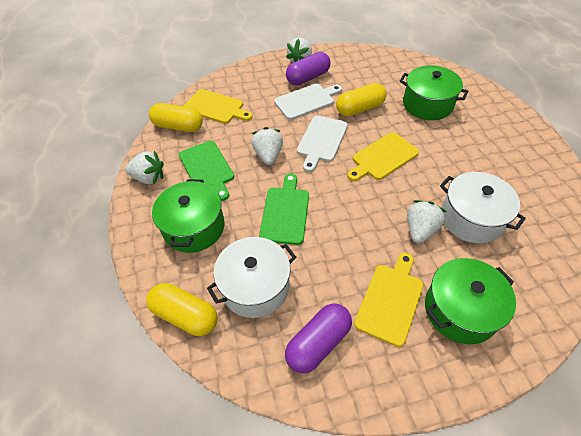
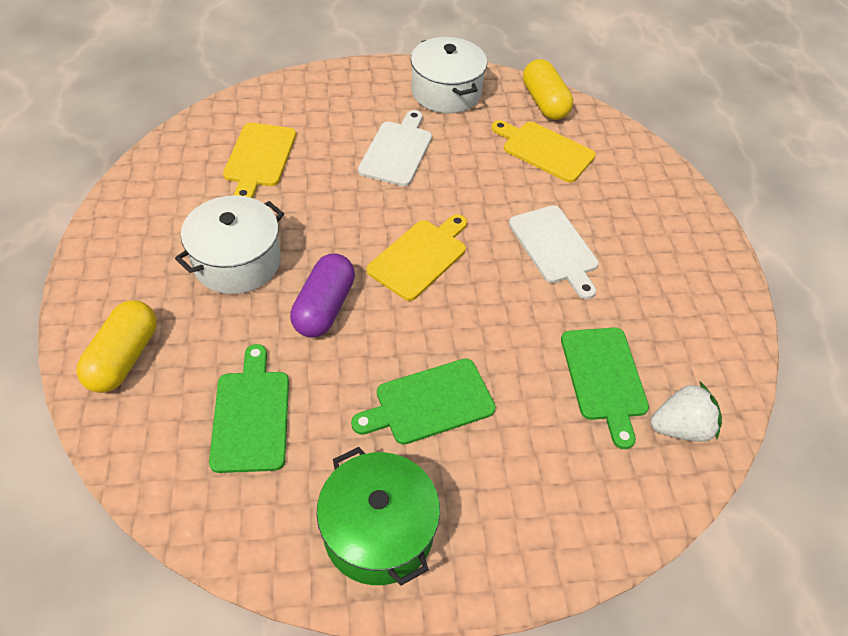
green cutting board: [179,141,234,201] [259,173,309,245] = 2 -> [209,344,289,473] [351,359,496,445] [561,328,649,449] = 3
green pot: [152,179,225,253] [399,65,468,120] [425,258,516,344] = 3 -> [317,447,440,586] = 1
purple capsule: [285,303,352,373] [286,52,331,85] = 2 -> [290,254,355,337] = 1
white strawberry: [125,150,164,184] [251,127,283,165] [286,38,312,63] [407,200,446,243] = 4 -> [650,381,722,442] = 1
yellow capsule: [146,283,218,336] [149,103,203,132] [336,83,387,117] = 3 -> [76,300,157,393] [523,59,573,120] = 2

